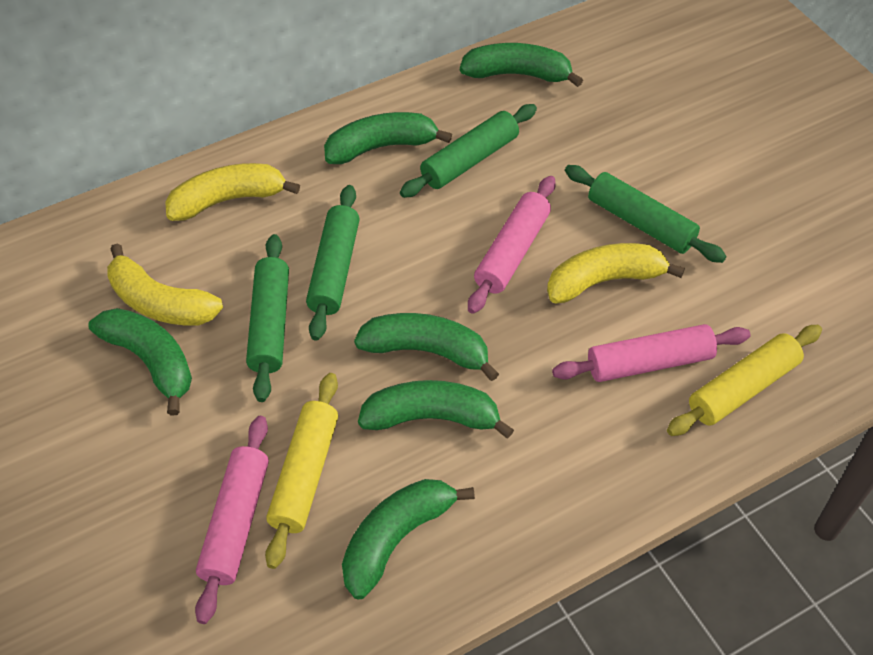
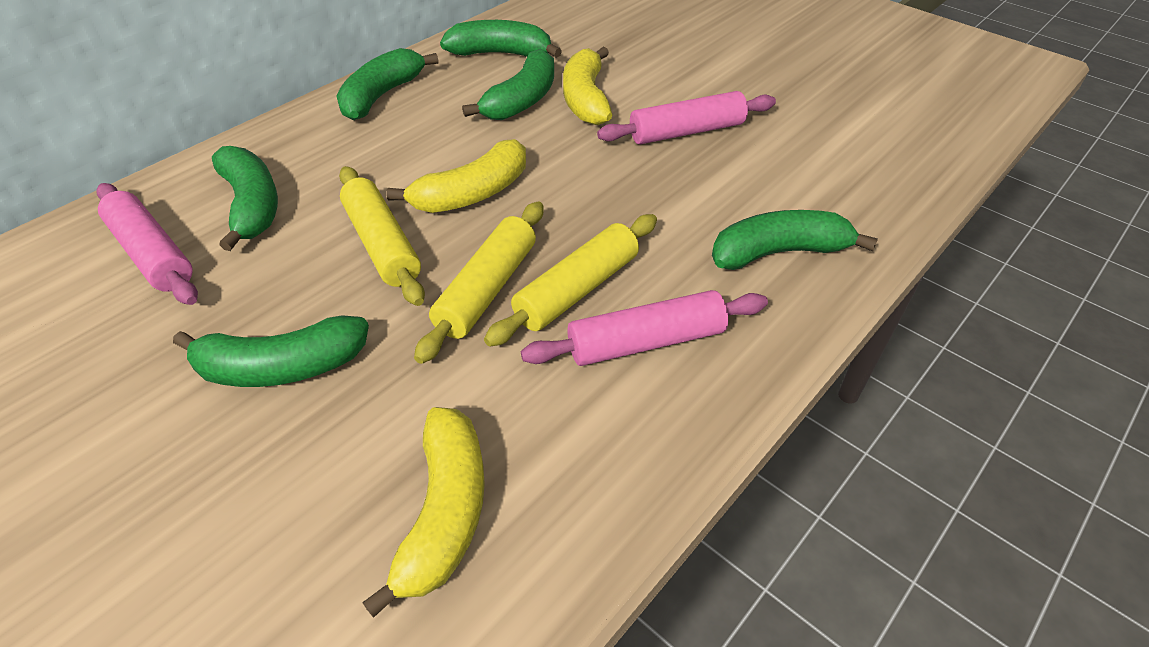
green rolling pin: [246,234,289,402] [306,185,359,341] [400,104,537,198] [565,165,726,263] = 4 -> none = 0
yellow rolling pin: [265,373,338,569] [667,325,822,436] = 2 -> [339,166,425,306] [414,202,543,364] [484,214,657,347] = 3

